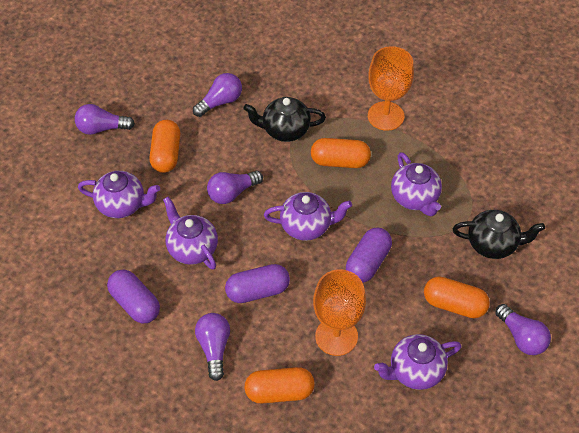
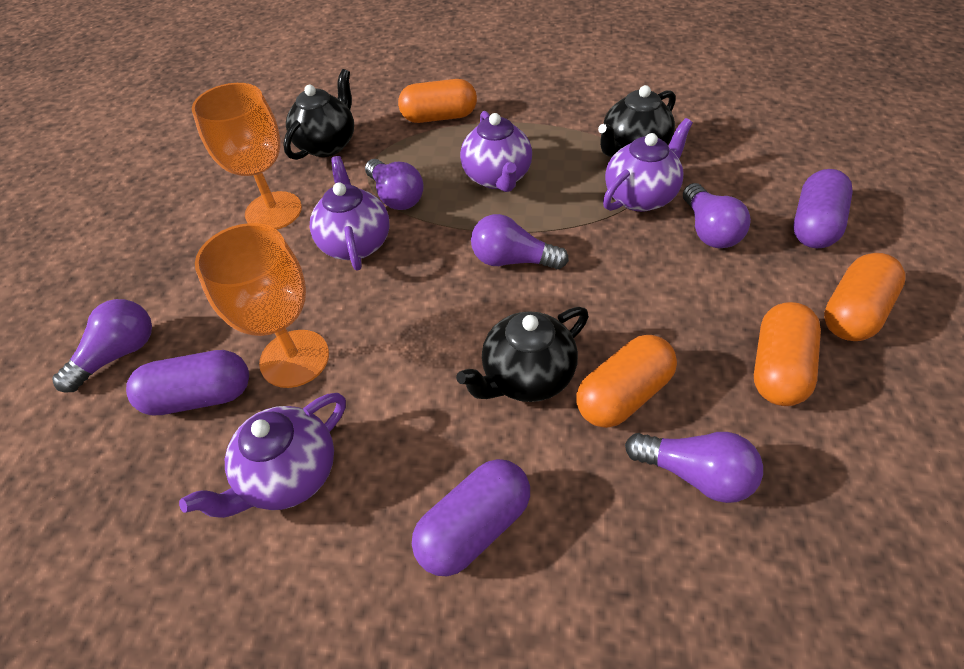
black teapot: [243,97,326,142] [453,210,545,259] = 2 -> [283,69,354,160] [456,307,589,402] [598,85,676,157] = 3
purple teapot: [78,171,160,218] [163,196,218,270] [264,192,352,241] [374,334,461,390] [391,152,442,216] = 5 -> [179,393,346,518] [310,156,390,271] [460,111,532,192] [603,118,693,212] = 4

